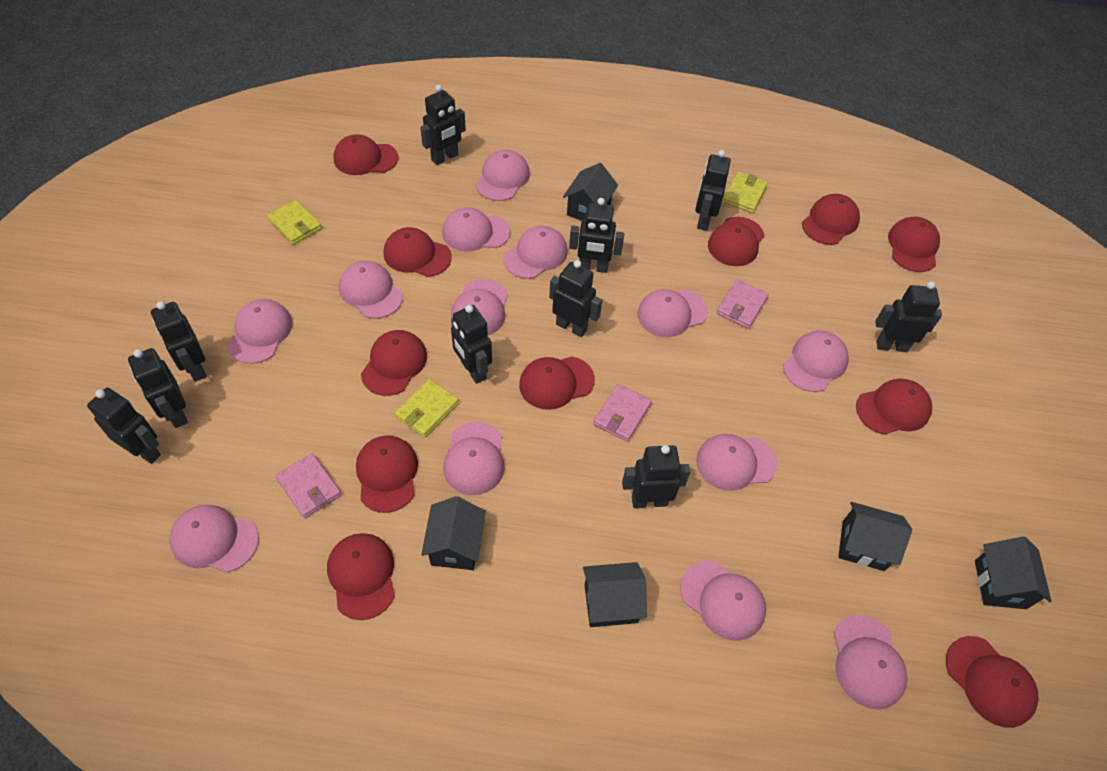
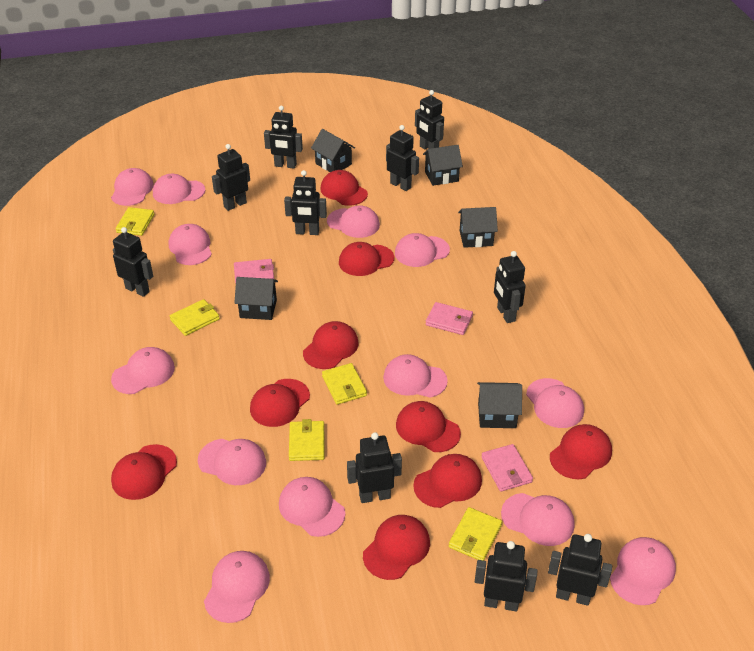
red cap: [327,533,395,620] [334,134,398,175] [356,435,418,513] [361,330,427,396] [384,227,452,277] [519,356,595,410] [708,217,764,266] [802,194,860,245] [856,379,932,435] [888,217,940,272] [946,636,1038,728] = 11 -> [111,444,177,500] [250,379,310,427] [303,321,359,369] [321,170,368,206] [339,242,394,276] [363,515,430,580] [396,401,461,452] [413,454,482,508] [550,424,612,479] = 9
yellow wallet: [267,200,322,245] [395,379,459,437] [723,172,768,213] = 3 -> [116,207,154,236] [170,299,220,336] [289,419,324,461] [322,363,367,405] [449,507,502,561] = 5

